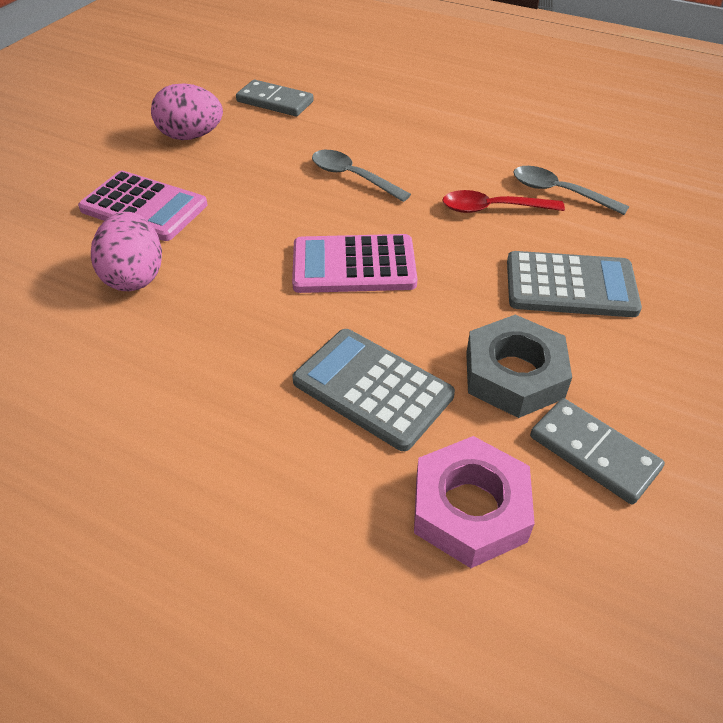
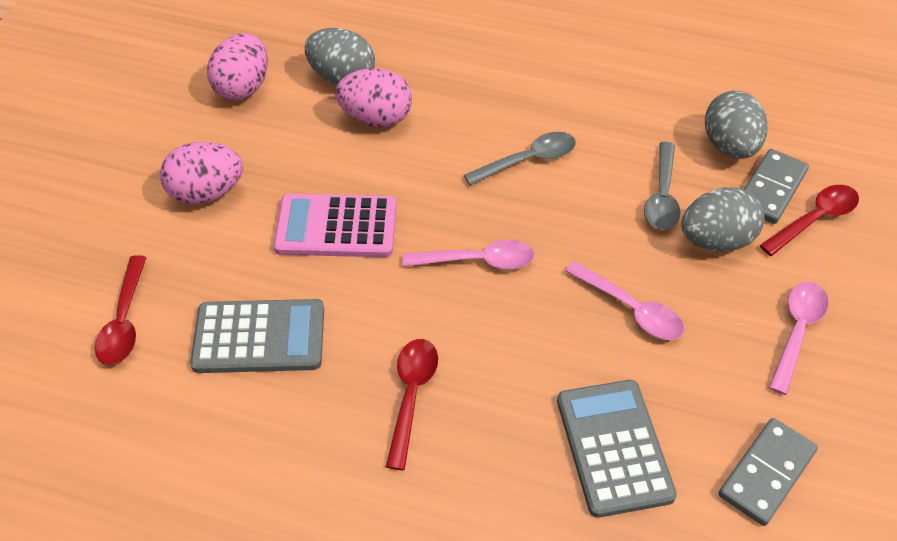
grey egg: none = 0 -> [305,28,375,86] [681,187,765,252] [705,90,768,159] = 3
grey nut: [466,314,572,418] = 1 -> none = 0
pink calculator: [78,171,207,241] [292,234,418,293] = 2 -> [273,194,396,257] = 1
pink egg: [91,212,162,291] [151,83,223,140] = 2 -> [160,142,243,205] [207,33,268,100] [335,68,412,127] = 3
pink nut: [414,436,535,568] = 1 -> none = 0
pink spoon: none = 0 -> [403,240,534,269] [565,261,684,340] [769,282,829,395] = 3
red spoon: [442,190,565,213] = 1 -> [94,255,147,365] [386,339,438,470] [759,185,859,256] = 3

